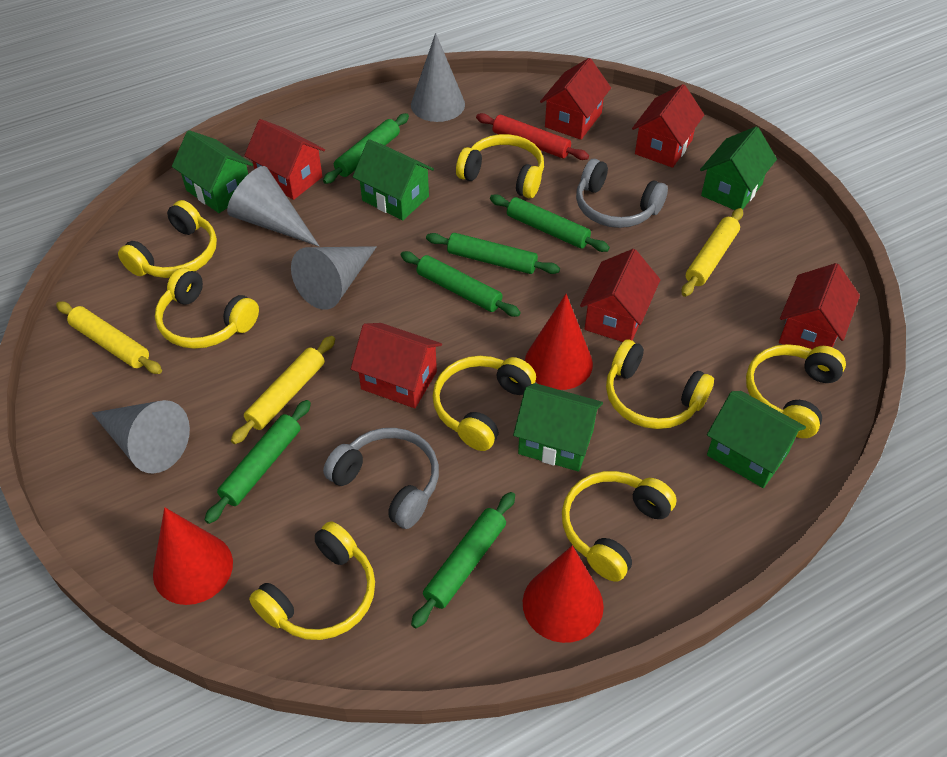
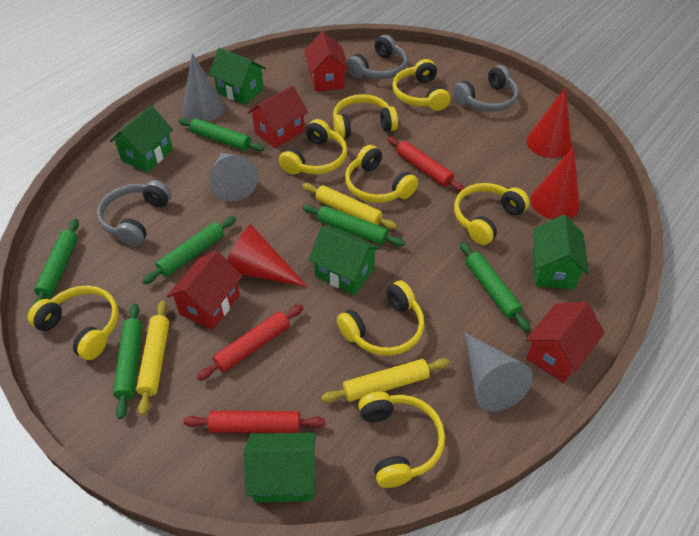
grey cone: [92,400,190,474] [227,166,319,246] [291,246,377,310] [411,33,465,122] = 4 -> [182,53,225,122] [209,153,258,201] [464,332,533,411] = 3
grey headphones: [323,428,439,529] [576,159,668,228] = 2 -> [97,180,171,246] [347,35,407,79] [453,65,519,112] = 3
red house: [244,119,325,200] [351,323,442,408] [540,58,611,140] [580,249,660,342] [632,84,704,168] [779,263,860,349] = 6 -> [167,250,242,330] [247,86,308,148] [304,32,349,92] [526,301,605,383] = 4
red rolling pin: [476,113,589,160] = 1 -> [184,411,325,433] [196,305,304,381] [387,137,464,192] = 3

